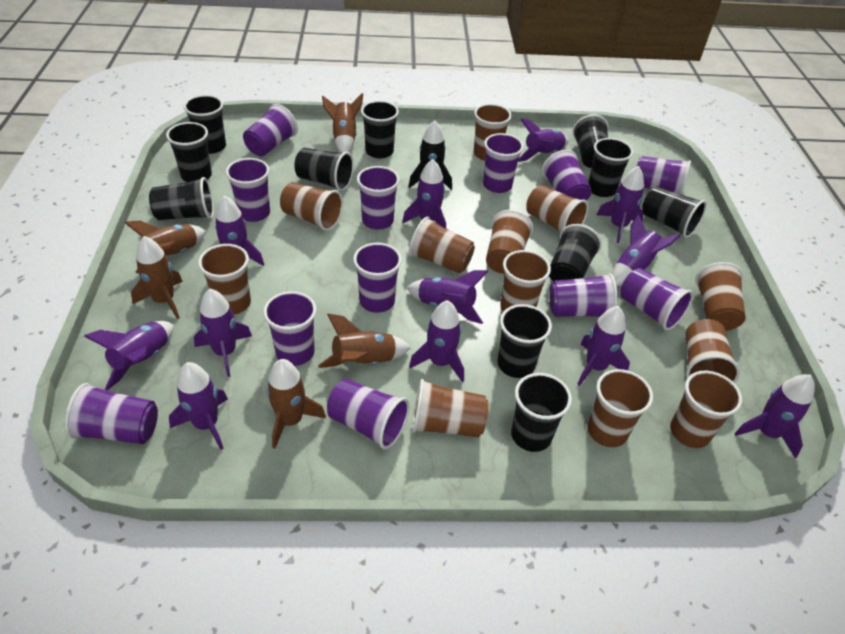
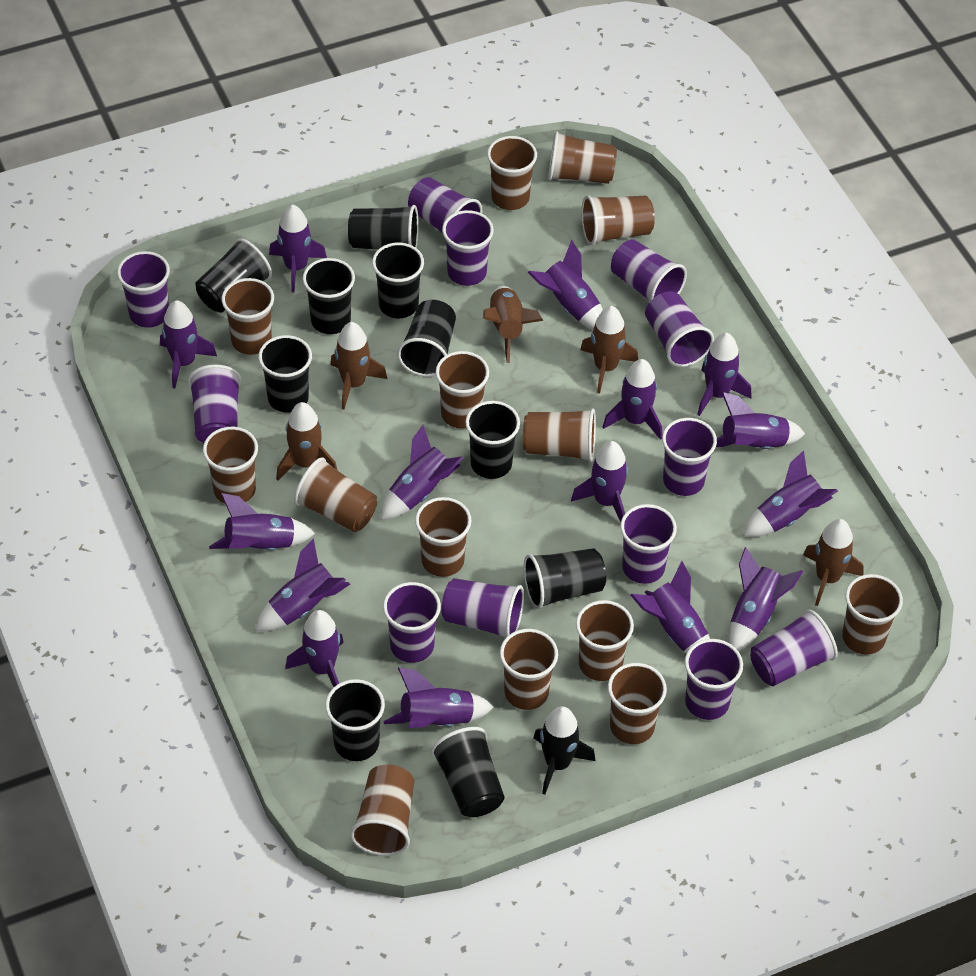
black cup: [149,177,214,220] [166,122,212,182] [184,95,226,154] [294,148,354,191] [361,100,399,158] [497,304,552,378] [511,373,572,452] [549,224,602,281] [573,114,608,168] [588,138,633,197] [642,186,707,238] = 11 -> [195,238,272,313] [258,335,312,413] [303,258,355,334] [325,679,385,761] [348,205,419,250] [372,243,424,318] [397,300,456,377] [431,727,505,817] [465,401,520,479] [523,548,606,609] = 10
brown cup: [198,244,251,315] [280,182,343,231] [409,217,475,273] [412,379,488,438] [474,104,512,161] [486,210,533,274] [500,250,551,312] [526,185,589,232] [587,369,653,447] [670,371,742,448] [685,319,740,383] [695,262,746,331] = 12 -> [203,427,258,504] [222,278,274,355] [294,457,377,532] [350,765,414,856] [415,497,472,577] [435,351,489,429] [487,136,537,210] [500,629,558,710] [523,408,596,462] [548,131,617,184] [576,600,634,681] [581,195,655,245] [608,663,667,744] [842,574,903,655] = 14
purple rocket: [84,321,173,390] [169,362,228,450] [194,289,252,377] [215,196,264,266] [402,159,446,228] [407,270,489,324] [409,300,464,382] [518,118,569,162] [577,306,630,386] [597,166,644,243] [612,214,681,286] [735,374,815,458] = 12 -> [160,300,217,388] [209,493,315,550] [255,538,350,631] [269,204,327,293] [285,610,344,687] [380,425,464,520] [383,667,494,728] [528,240,603,329] [571,441,628,522] [603,359,662,440] [630,561,710,654] [697,333,752,416] [716,392,805,449] [728,547,803,651] [743,450,838,537] = 15

